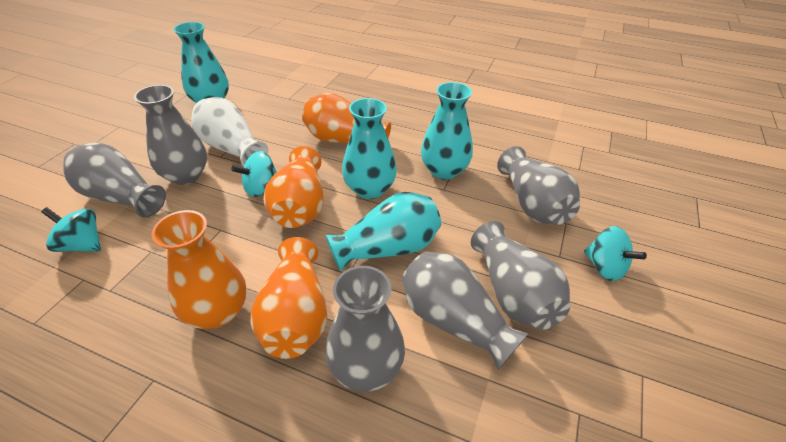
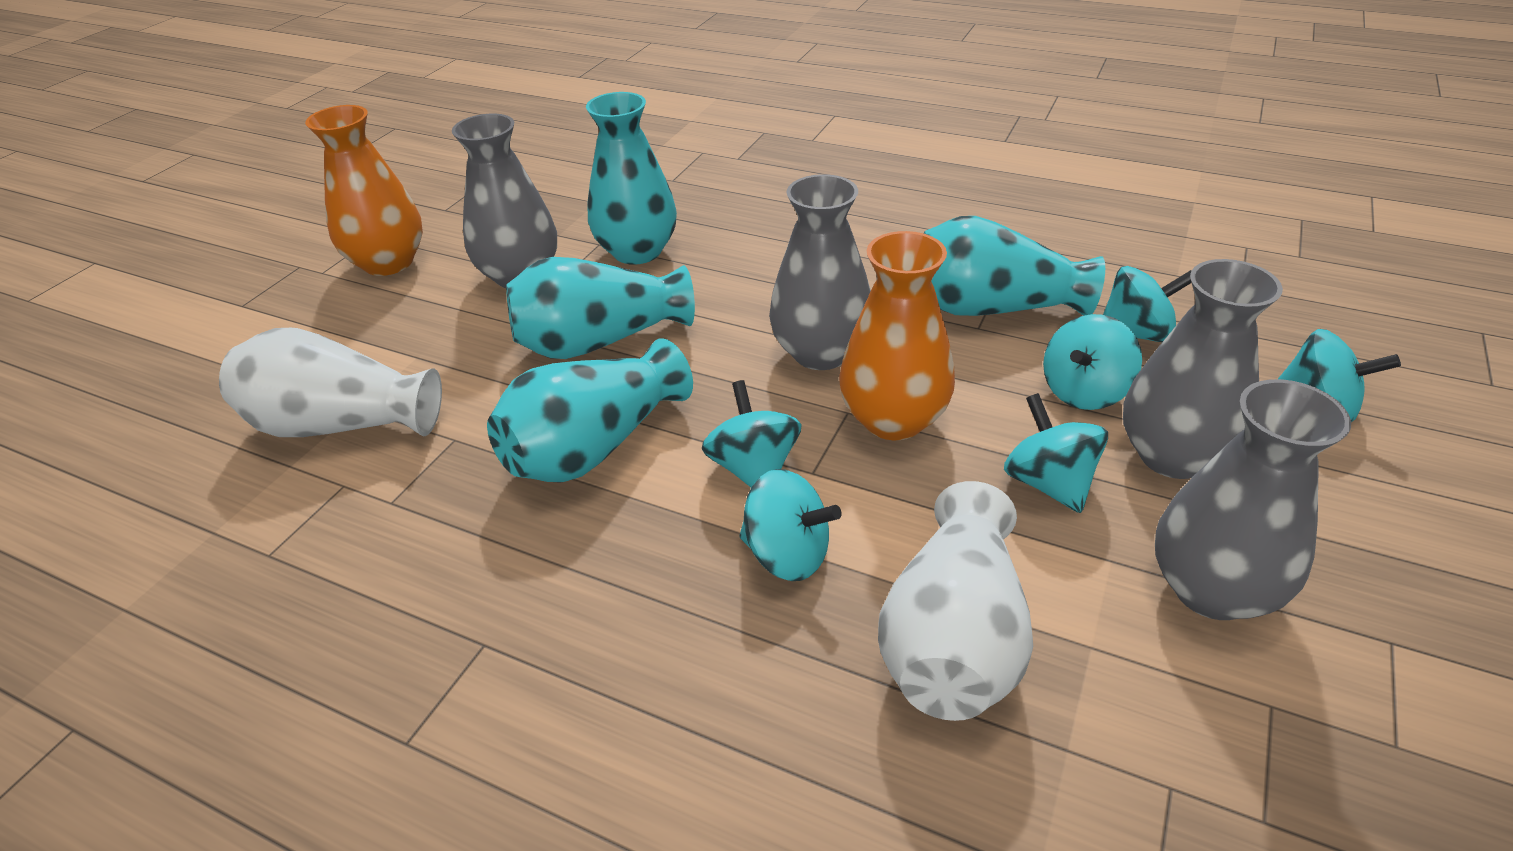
grey vase: [63,143,166,218] [134,85,207,185] [325,266,405,392] [402,252,528,370] [471,221,570,330] [497,146,580,224] = 6 -> [452,114,557,288] [769,174,871,370] [1123,259,1283,479] [1155,379,1351,620] = 4
orange vase: [152,210,247,329] [251,237,327,359] [264,146,324,228] [302,93,391,143] = 4 -> [305,105,423,276] [839,231,955,440] = 2
turquoise spinning top: [41,207,101,252] [231,151,277,197] [584,226,647,281] = 3 -> [702,380,802,487] [739,469,842,581] [1004,393,1108,513] [1043,314,1142,410] [1103,266,1192,342] [1278,329,1401,422] = 6
white vase: [191,97,268,167] = 1 -> [219,328,442,437] [878,481,1033,721] = 2

